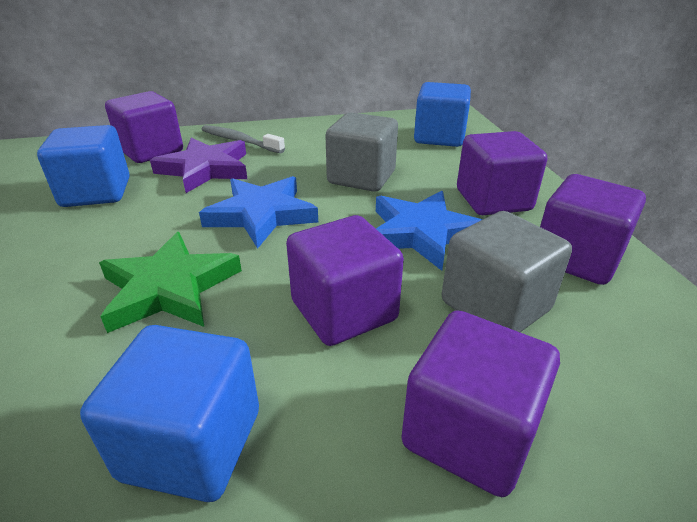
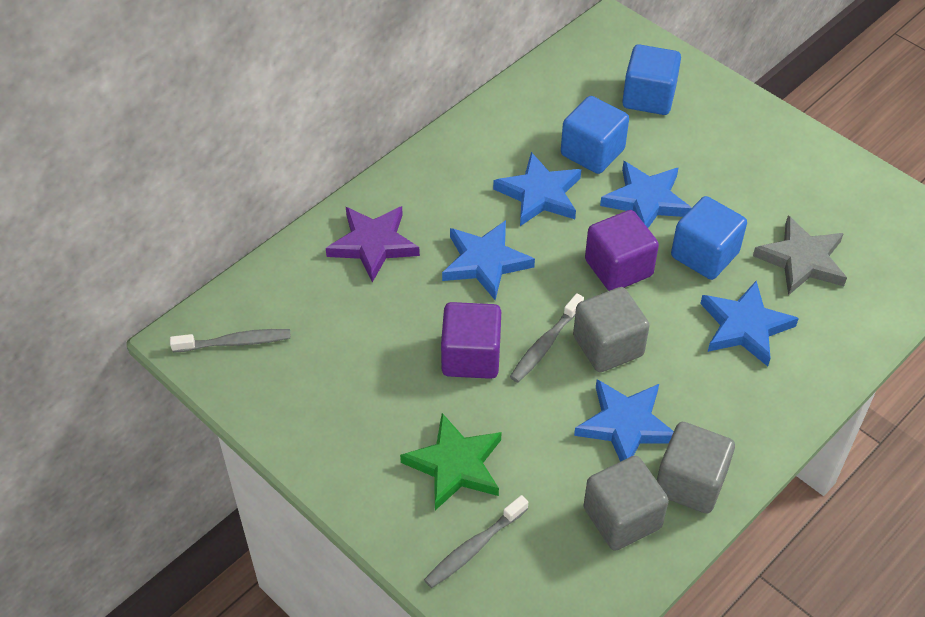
blue star: [199,176,318,249] [376,191,483,271] = 2 -> [442,220,535,300] [493,152,581,226] [574,379,674,462] [600,161,691,228] [700,281,799,366] = 5
grey cube: [325,112,398,192] [442,211,572,332] = 2 -> [573,287,650,372] [584,456,669,551] [657,422,735,514] = 3
grey star: none = 0 -> [753,216,847,295] = 1
grey toothbrush: [201,125,285,153] = 1 -> [170,329,291,352] [424,495,528,588] [510,293,584,382] = 3
purple cube: [105,91,183,163] [286,215,404,346] [401,310,560,497] [457,131,547,215] [540,174,646,285] = 5 -> [441,302,501,379] [585,210,659,291] = 2

